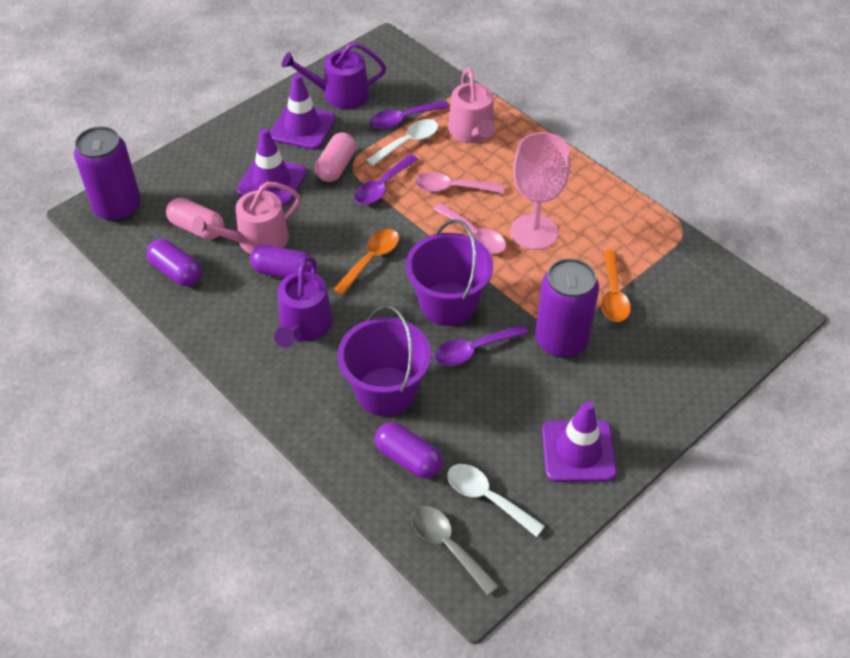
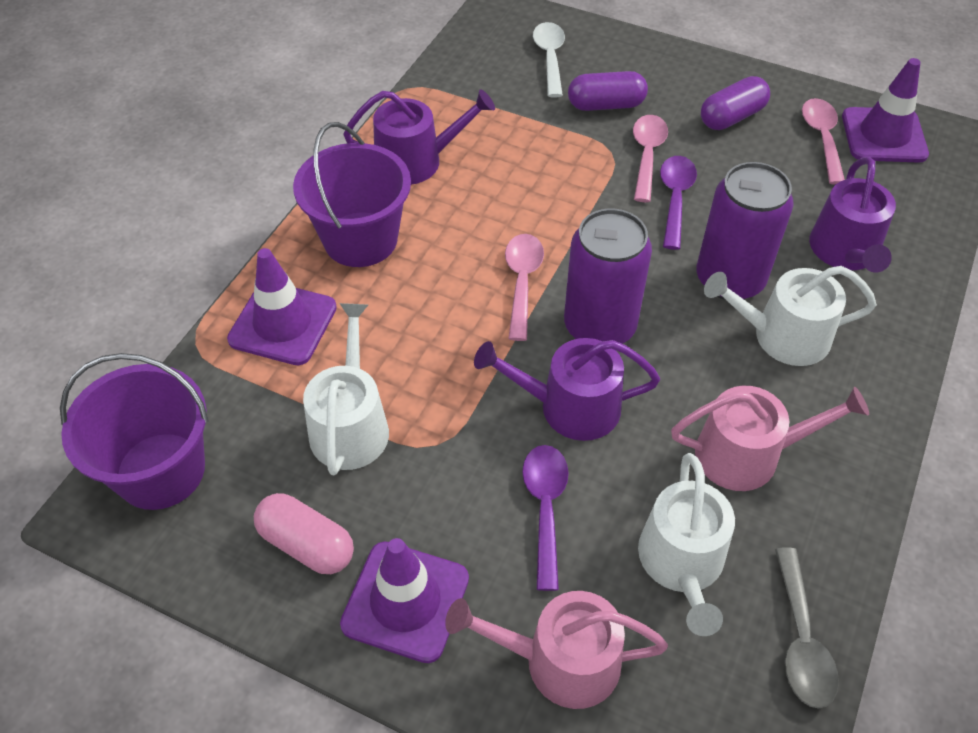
orange spoon: [333,229,399,295] [601,250,631,322] = 2 -> none = 0
pink capsule: [166,198,224,239] [315,132,356,182] = 2 -> [254,493,354,574] = 1
pink goblet: [511,132,570,250] = 1 -> none = 0
pink spoon: [415,172,504,193] [433,203,506,254] = 2 -> [505,234,544,341] [633,115,668,202] [802,98,845,185] = 3
purple capsule: [146,239,202,286] [250,245,311,278] [375,422,443,478] = 3 -> [568,71,648,111] [701,76,770,130] = 2
purple spoon: [354,154,418,205] [370,101,449,129] [434,324,528,366] = 3 -> [522,445,569,591] [660,156,697,250] = 2
purple watering can: [274,256,333,348] [282,42,386,109] = 2 -> [343,89,495,185] [474,338,660,441] [809,157,896,273] = 3
white spoon: [366,119,438,166] [447,464,545,537] = 2 -> [533,22,565,98] = 1
white watering can: none = 0 -> [303,303,389,475] [638,453,735,636] [704,266,877,366] = 3

